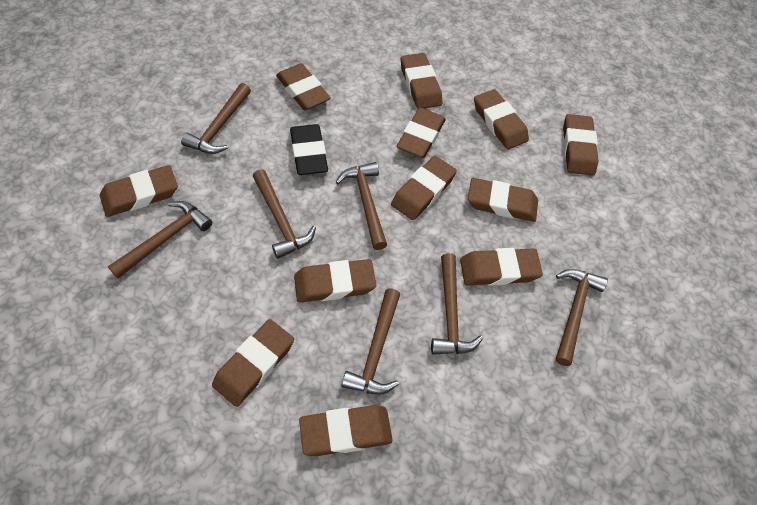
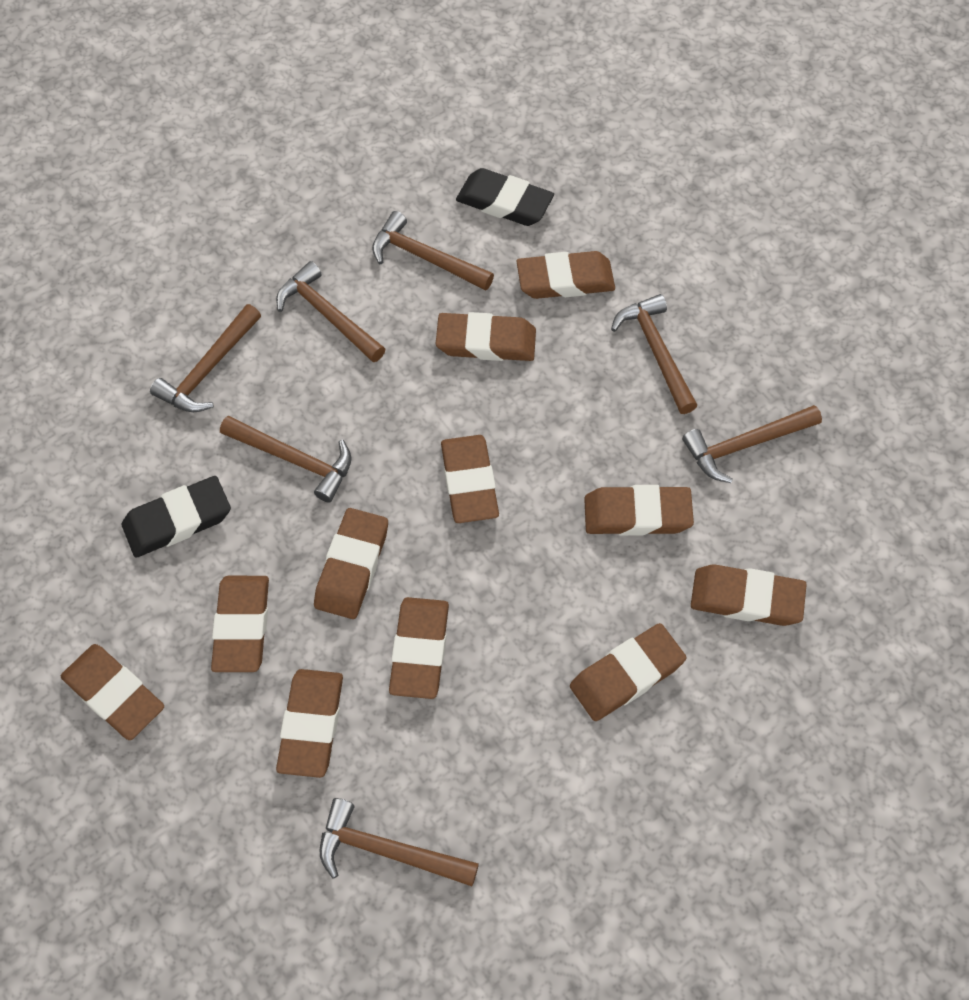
black eraser: [290,124,328,175] = 1 -> [122,476,231,557] [456,168,554,226] = 2
brown eraser: [100,165,178,217] [212,319,294,407] [276,63,331,110] [294,259,376,303] [299,405,393,456] [391,156,457,220] [396,108,446,158] [401,53,442,109] [460,248,543,286] [468,178,538,222] [474,89,529,149] [563,114,598,175] = 12 -> [61,644,164,740] [211,576,269,672] [276,669,343,778] [314,508,388,619] [389,597,449,699] [436,312,536,361] [441,435,499,523] [516,251,615,299] [570,623,687,721] [584,485,694,536] [691,565,807,626] = 11

